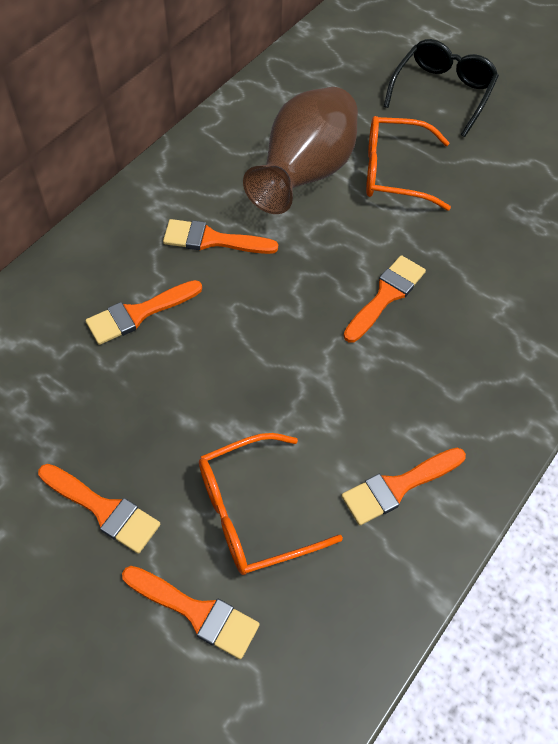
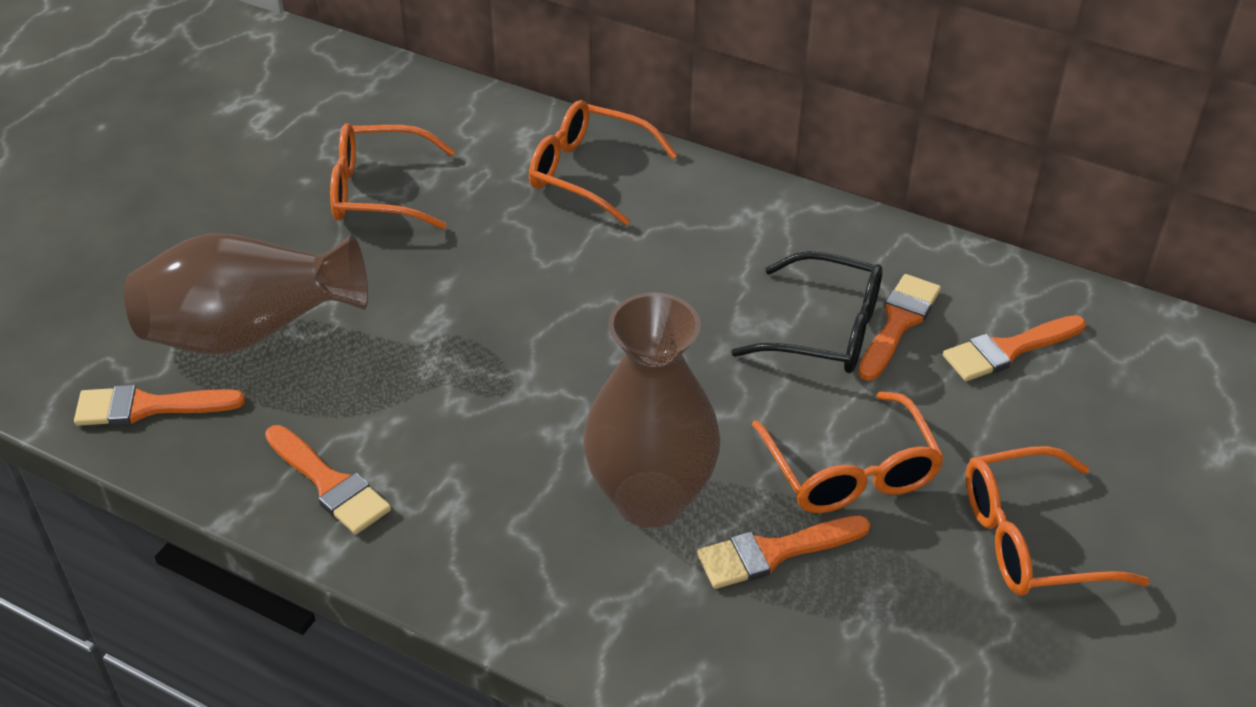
brown vase: [243,87,358,214] = 1 -> [124,233,368,355] [583,293,721,528] = 2
orange brush: [38,464,161,554] [85,280,202,345] [122,566,260,659] [163,219,278,254] [341,448,466,525] [344,255,426,343] = 6 -> [74,385,245,426] [265,425,391,534] [697,515,870,589] [859,274,941,381] [943,315,1086,381] = 5
orange glasses: [199,433,343,575] [366,116,451,211] = 2 -> [330,123,455,229] [529,100,678,225] [752,391,945,513] [966,446,1150,596] = 4

